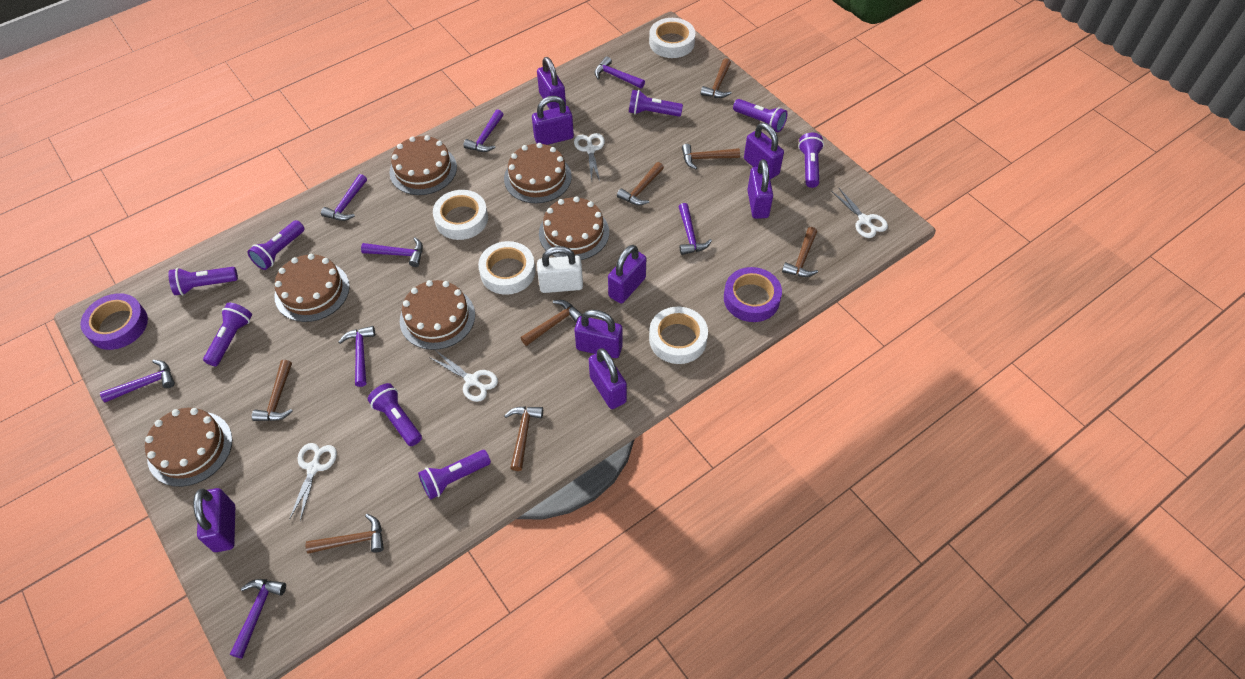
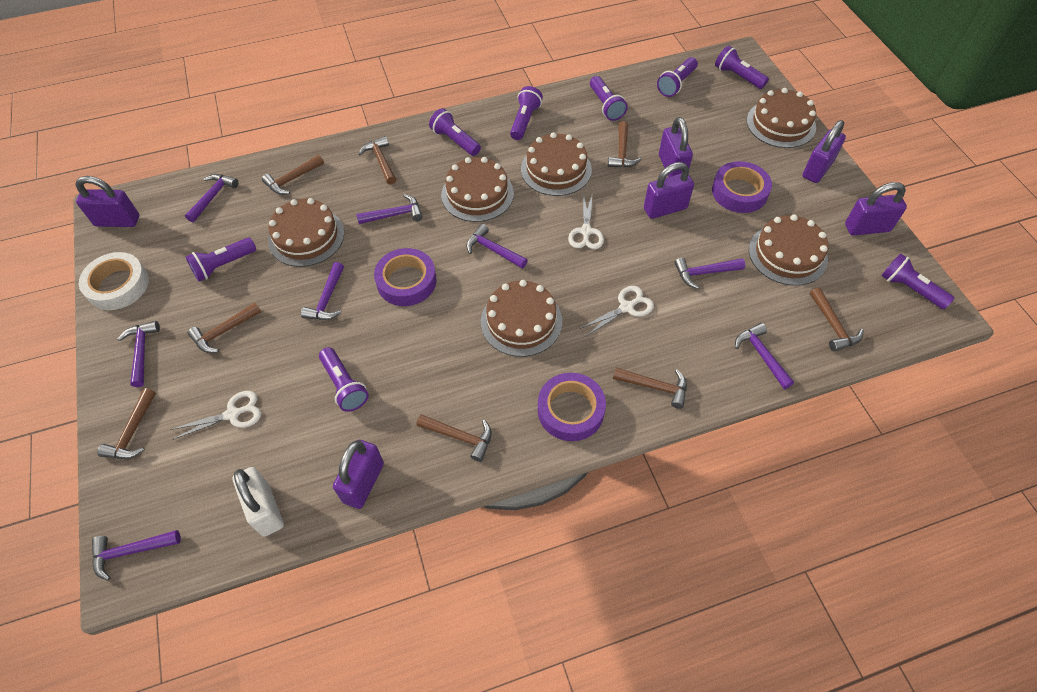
purple padlock: [193,488,235,552] [532,96,574,145] [537,57,566,109] [575,310,623,358] [589,348,627,409] [608,245,646,304] [744,123,784,179] [747,159,773,219] = 8 -> [75,176,139,227] [333,440,384,509] [644,162,694,219] [659,117,693,177] [803,120,846,183] [845,182,907,236] = 6
purple tape: [80,293,148,350] [724,267,782,322] = 2 -> [374,248,437,306] [538,373,606,441] [712,161,772,213] = 3
white scissors: [289,443,337,521] [429,350,498,402] [574,133,605,182] [831,187,888,238] = 4 -> [170,391,261,440] [568,193,604,249] [580,286,654,336] = 3
white tape: [433,190,488,240] [478,241,535,295] [649,18,695,58] [649,307,708,364] = 4 -> [79,252,149,310] = 1

